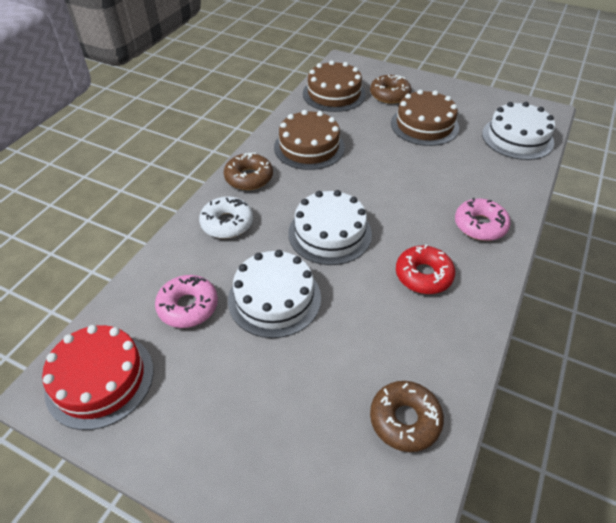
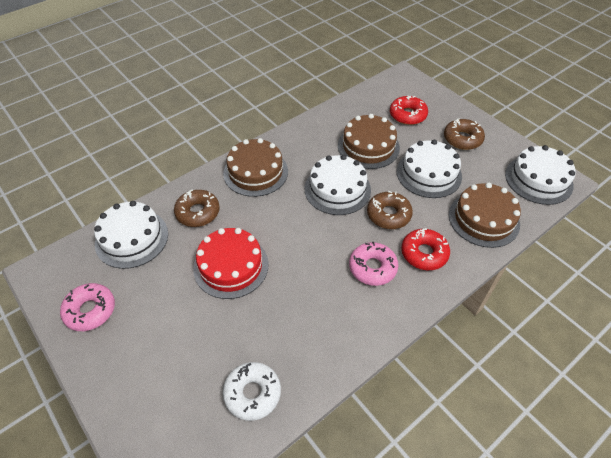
red donut: [396,244,455,294] = 1 -> [390,96,428,125] [401,228,450,270] = 2
white cake: [228,250,321,338] [288,190,372,265] [482,102,555,160] = 3 -> [94,201,168,269] [305,155,371,215] [397,140,462,198] [505,145,576,205] = 4

